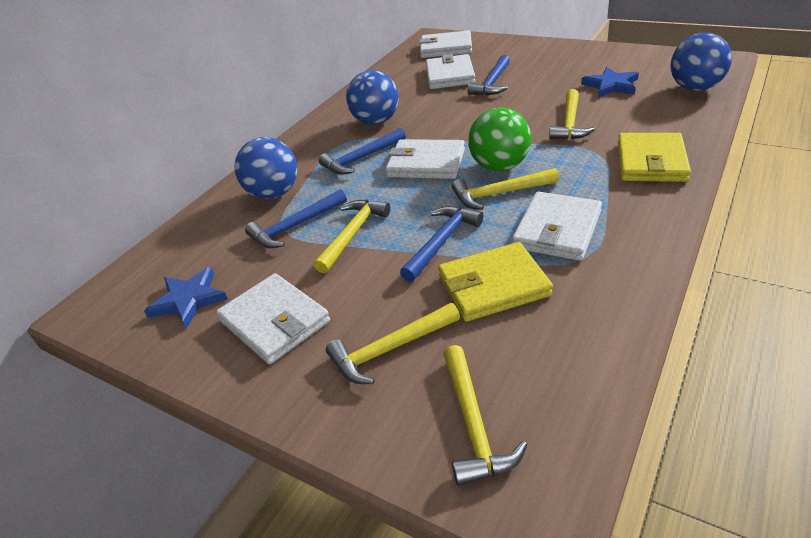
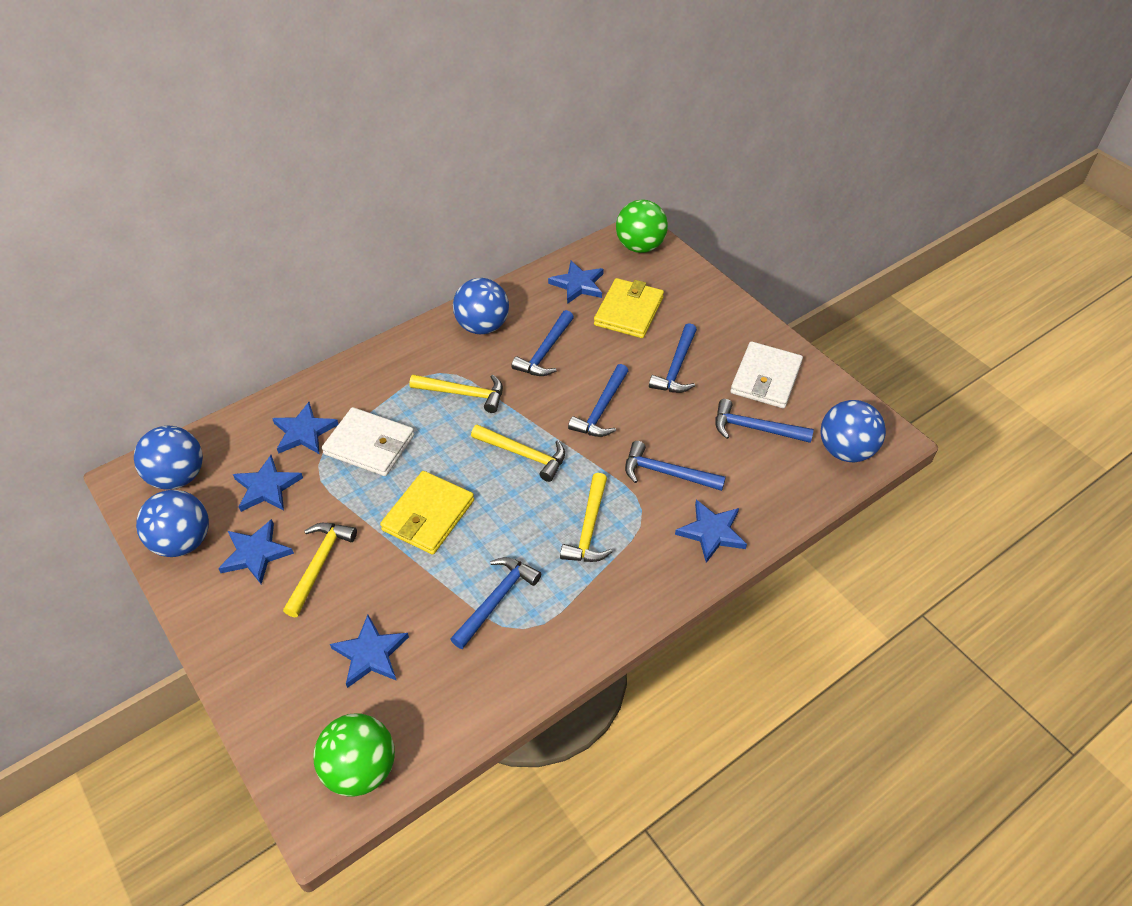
blue ball: [234,137,297,199] [346,70,399,125] [670,33,732,91] = 3 -> [134,426,203,490] [136,490,209,557] [453,278,509,334] [820,400,886,462] = 4
blue hammer: [245,189,347,248] [319,128,406,175] [400,206,483,282] [467,55,510,95] = 4 -> [450,557,541,649] [511,310,574,376] [568,364,628,437] [625,441,726,491] [649,323,697,393] [715,399,814,443] = 6
blue star: [144,267,228,328] [581,67,639,98] = 2 -> [218,519,294,584] [233,455,303,512] [272,402,338,454] [330,615,409,688] [548,261,604,304] [675,500,747,563] = 6
green ball: [468,108,531,171] = 1 -> [314,714,395,797] [616,200,668,253] = 2
white wallet: [216,273,330,364] [386,139,465,179] [419,30,472,58] [426,54,476,89] [512,192,602,261] = 5 -> [322,407,414,476] [730,341,803,409] = 2
yellow hammer: [314,200,390,274] [326,303,460,384] [443,345,527,486] [452,168,559,210] [549,89,596,140] = 5 -> [283,523,357,617] [409,375,503,413] [471,424,565,482] [560,473,613,562] = 4

